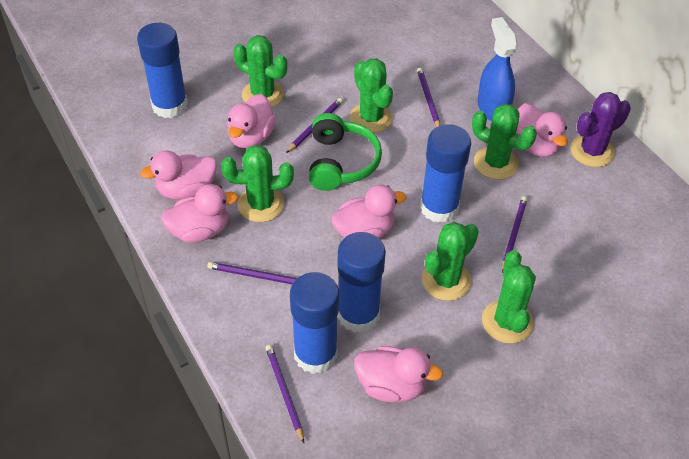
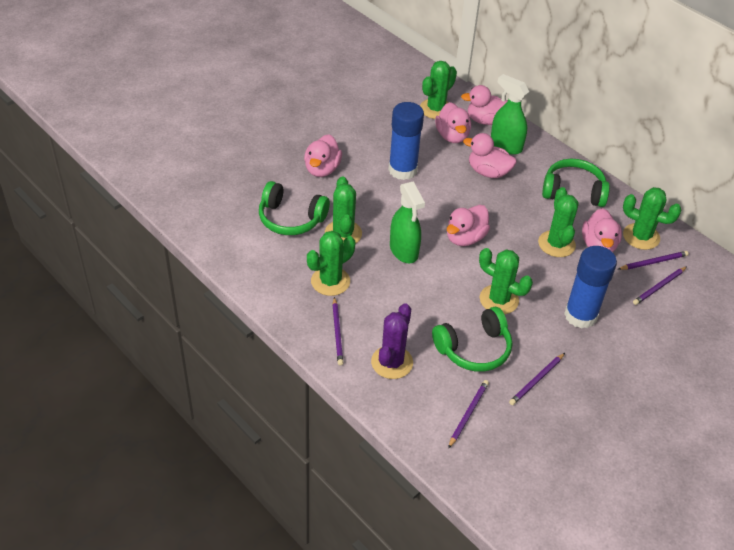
blue glue stick: [137,23,188,118] [290,272,339,374] [337,232,386,333] [420,124,471,223] = 4 -> [388,102,424,180] [564,246,617,329] = 2
blue spray bottle: [477,17,518,121] = 1 -> none = 0
green headphones: [309,113,382,191] = 1 -> [259,181,330,235] [432,307,512,372] [542,159,610,207] = 3
green spray bottle: none = 0 -> [390,181,425,264] [491,74,529,155] = 2

